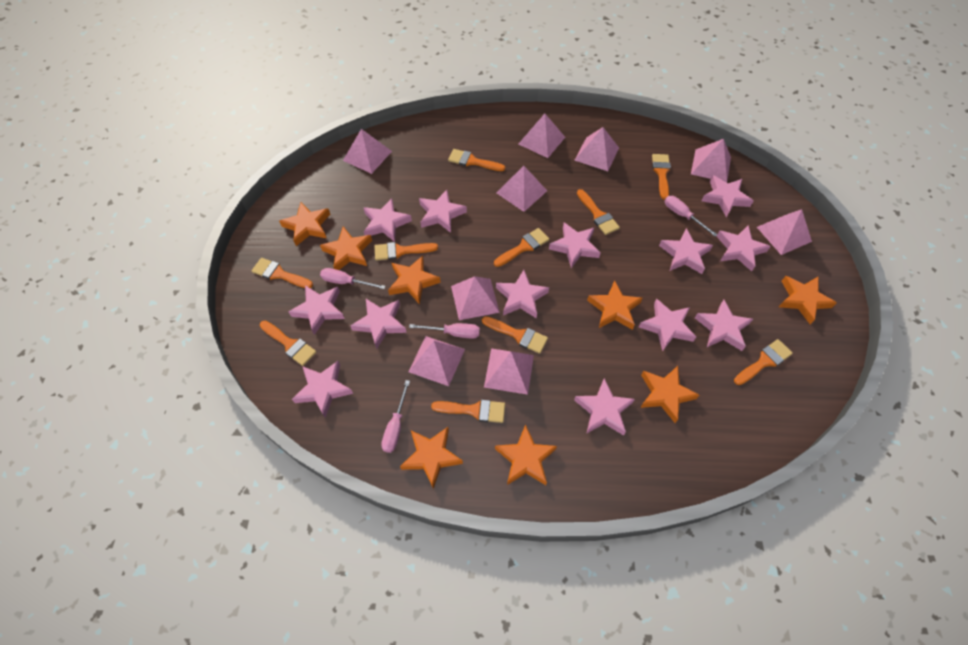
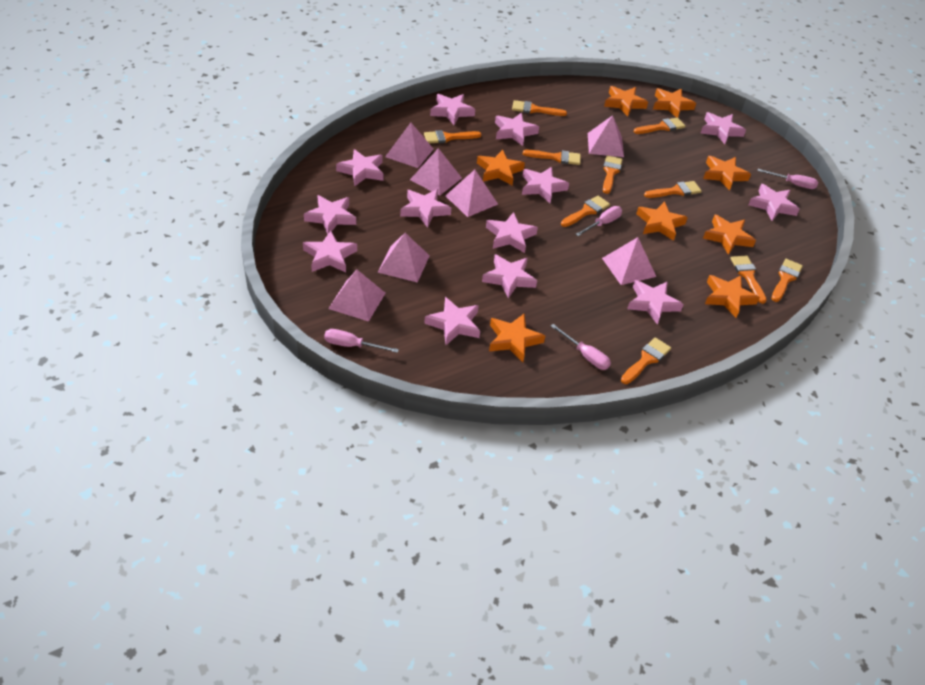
pink pyramid: [343,129,392,174] [409,336,465,386] [451,276,500,320] [484,348,534,395] [496,166,547,212] [519,114,565,158] [574,127,619,171] [691,139,731,182] [757,209,812,255] = 9 -> [328,270,385,322] [377,233,430,283] [385,123,434,168] [410,148,462,196] [445,170,498,217] [588,115,624,157] [602,237,656,285] = 7

